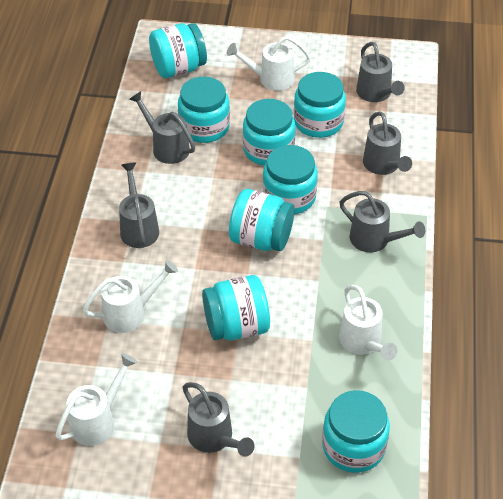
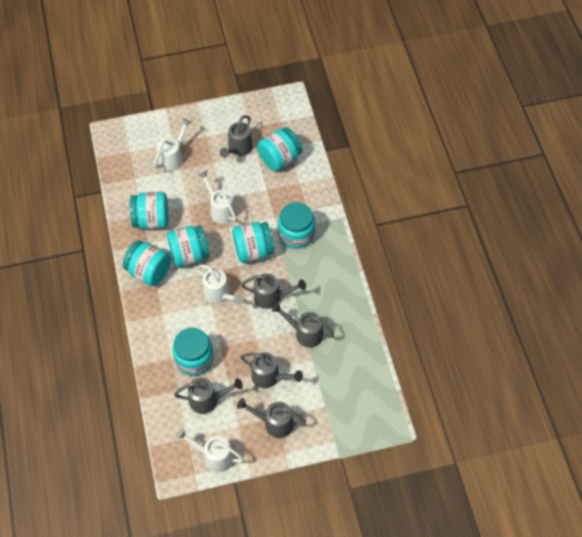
turquoise jar: [149,23,207,78] [178,77,230,143] [202,275,270,341] [229,189,294,251] [243,99,296,166] [263,145,318,214] [294,72,346,138] [322,390,390,473] = 8 -> [123,240,171,286] [130,192,169,229] [167,225,210,267] [172,328,214,376] [232,222,274,263] [257,127,302,171] [278,202,315,249] = 7

